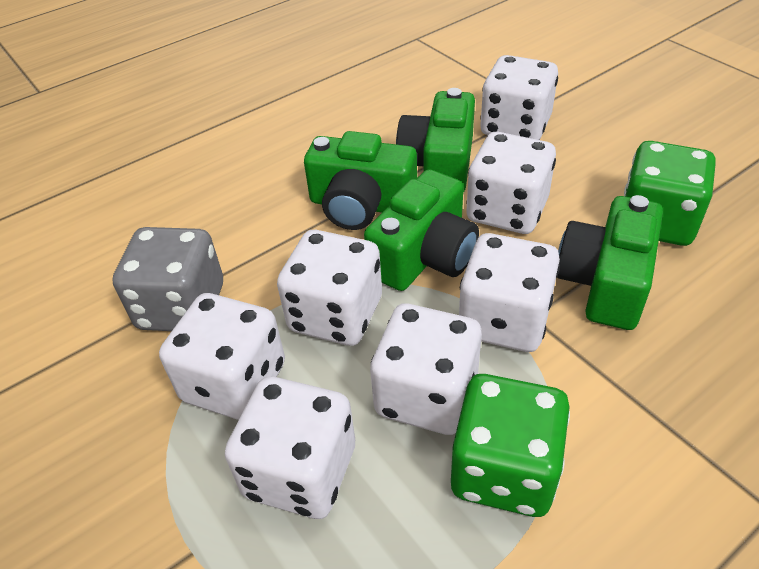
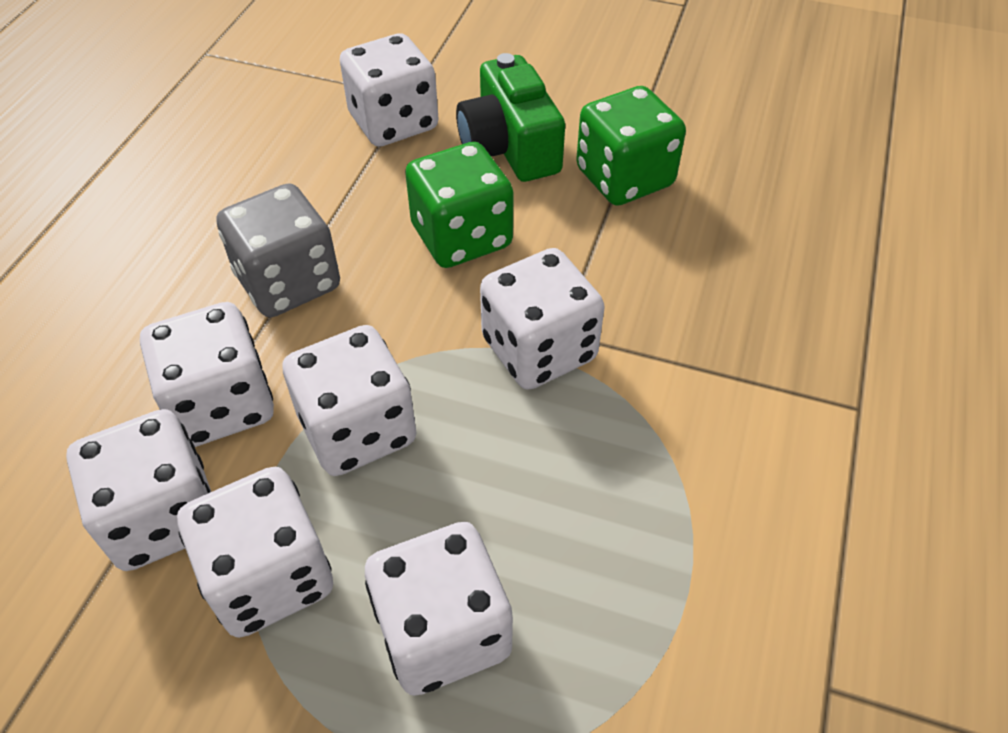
green camera: [304,131,417,230] [364,169,479,291] [396,88,475,193] [557,195,663,330] = 4 -> [456,53,565,182] = 1

